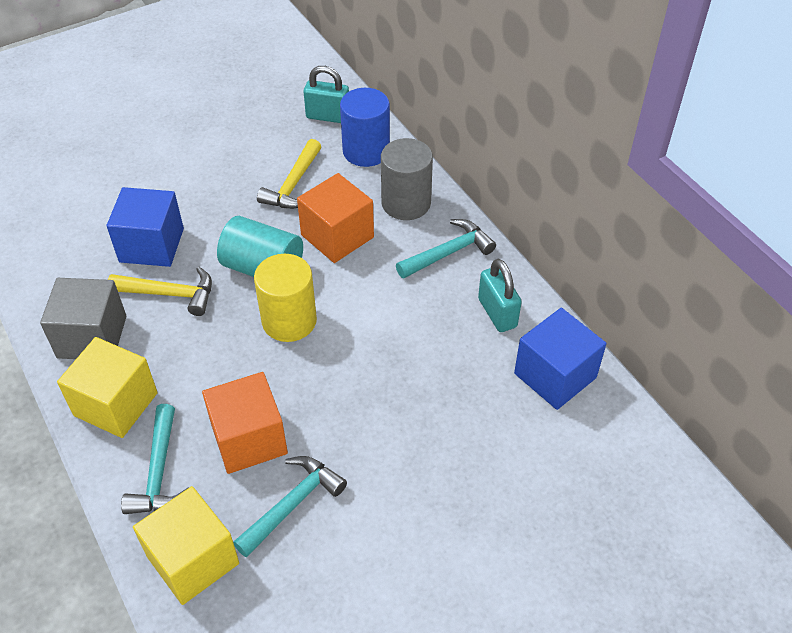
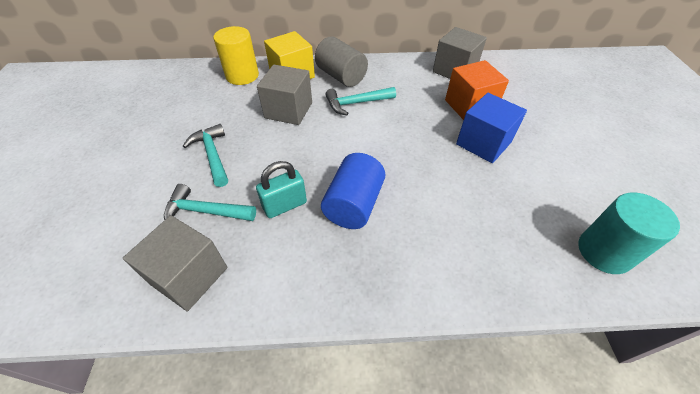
blue cube: [107,187,184,267] [514,308,606,410] = 2 -> [456,93,527,163] = 1
grey cube: [40,278,126,359] = 1 -> [123,215,227,311] [257,65,312,125] [433,27,487,79] = 3
orange cube: [202,372,288,474] [297,173,374,263] = 2 -> [445,60,509,120] = 1
turquoise padlock: [304,66,349,123] [478,259,522,332] = 2 -> [256,161,307,218] = 1
yellow cube: [57,337,158,438] [133,486,239,605] = 2 -> [264,31,315,79] = 1
yellow hammer: [108,267,212,316] [257,139,321,209] = 2 -> none = 0

